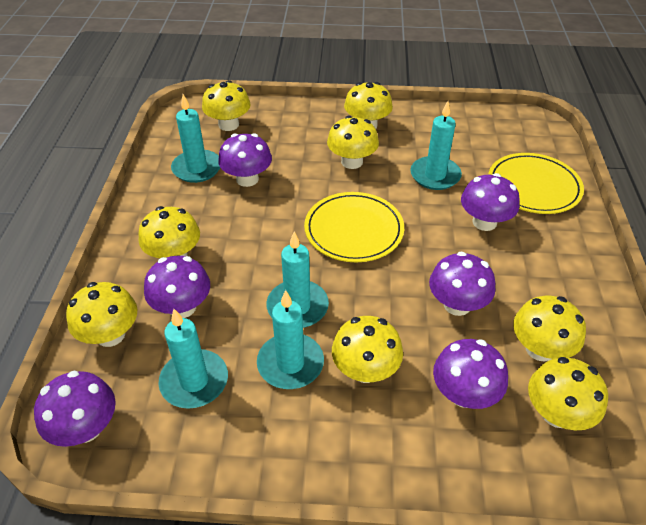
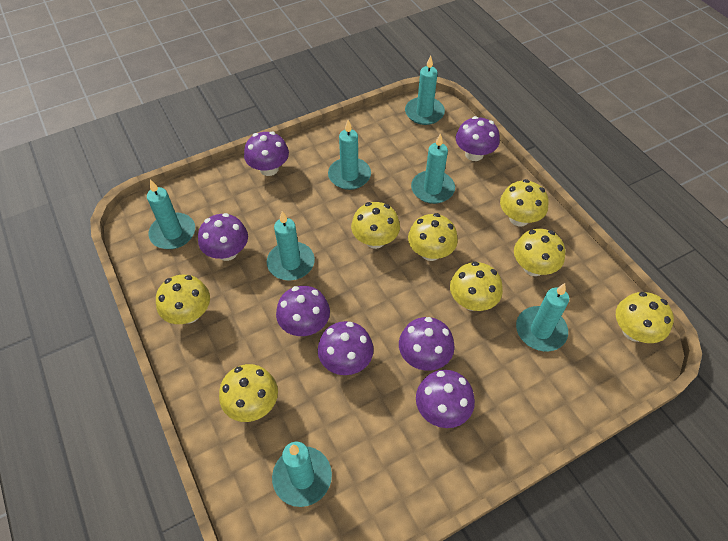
purple mushroom: [34,371,116,447] [144,256,210,318] [218,133,272,187] [429,252,495,316] [433,339,508,409] [461,173,520,231] = 6 -> [198,213,248,261] [244,132,289,176] [276,286,330,336] [318,321,374,375] [399,317,454,371] [416,370,475,428] [455,116,500,161] = 7
turquoise candle: [158,309,228,409] [171,94,220,183] [257,290,324,389] [266,232,329,328] [410,101,462,190] = 5 -> [147,179,195,249] [267,211,315,280] [272,442,332,507] [328,120,371,190] [405,55,445,125] [411,133,455,204] [516,283,569,352] = 7
yellow plate: [304,192,404,262] [488,153,584,214] = 2 -> none = 0

